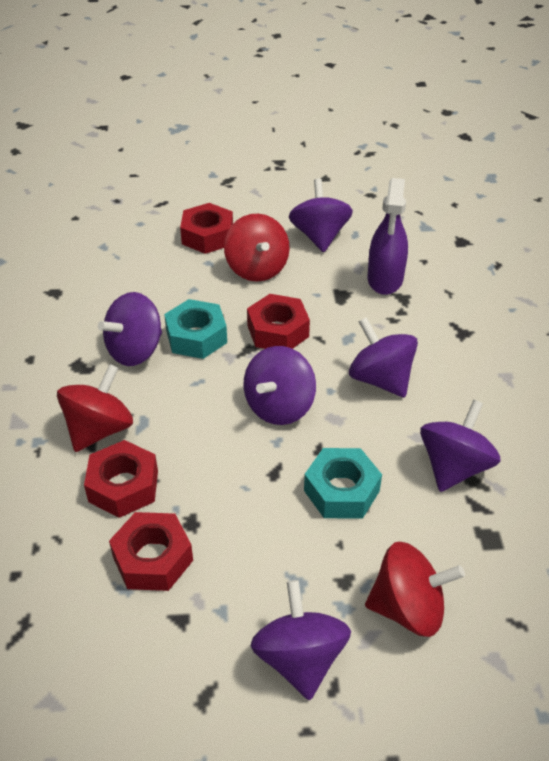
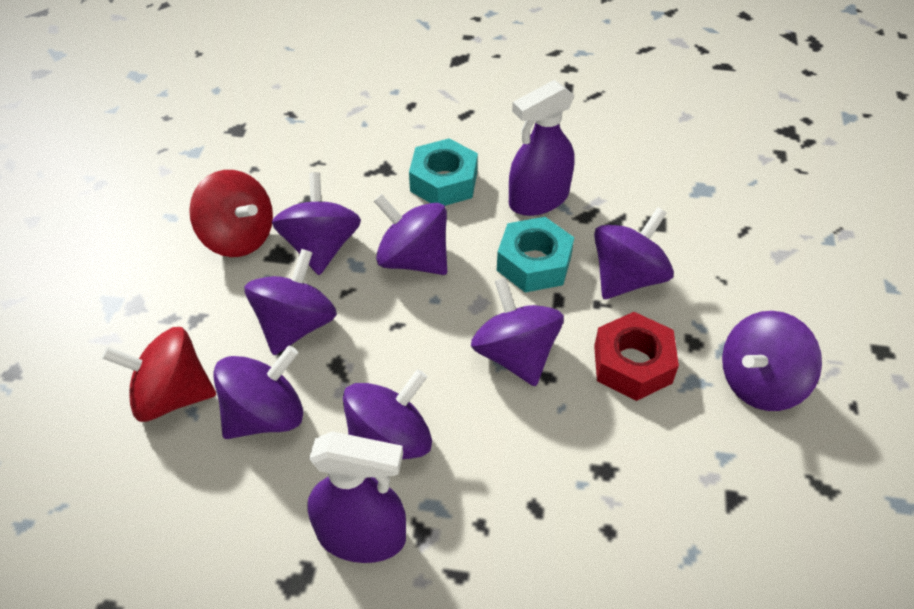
purple spinning top: [98,292,162,366] [244,346,316,425] [251,580,351,700] [289,178,353,252] [349,317,418,398] [420,400,501,492] = 6 -> [213,346,303,439] [244,249,337,355] [272,172,361,275] [343,369,432,459] [374,194,447,275] [471,277,564,386] [594,207,674,299] [722,311,822,411] = 8
purple spray bottle: [368,178,408,295] = 1 -> [307,431,406,563] [509,80,575,216] = 2
red nut: [84,440,158,518] [109,512,193,591] [180,203,233,254] [247,294,310,349] = 4 -> [594,312,679,401] = 1
red spinning top: [57,364,133,452] [224,214,290,282] [365,542,465,637] = 3 -> [102,327,216,422] [189,170,273,257] = 2

